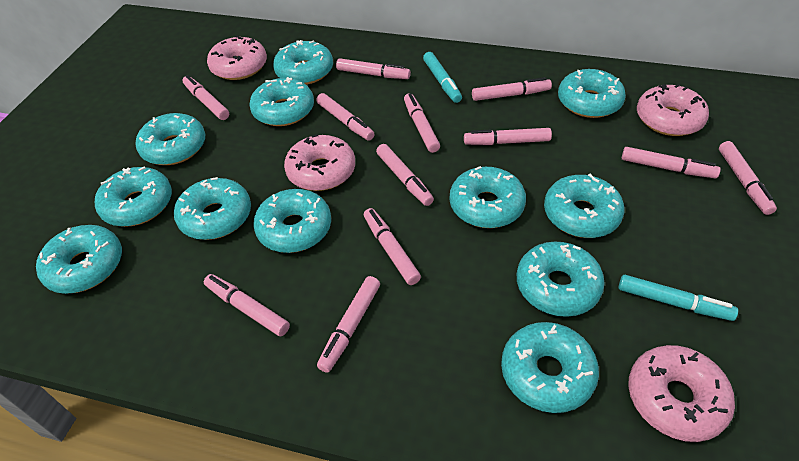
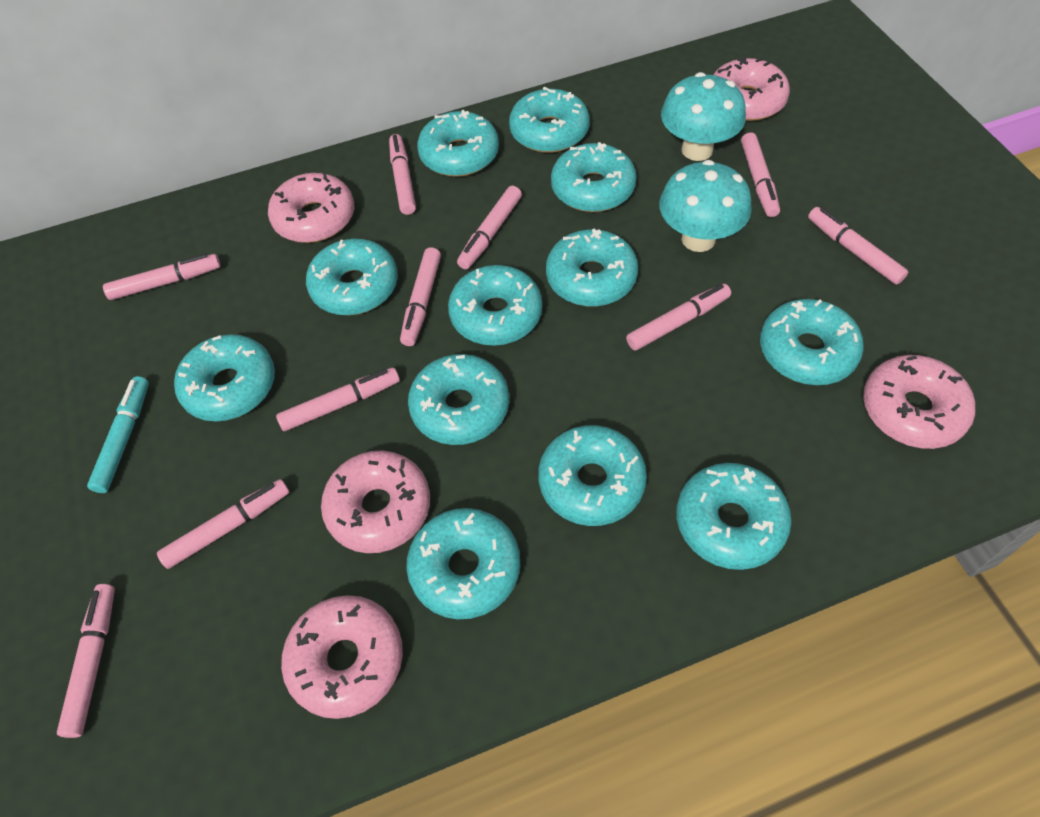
pink donut: [207,35,267,80] [284,134,355,191] [628,345,735,442] [637,84,709,136] = 4 -> [268,172,354,243] [281,595,403,719] [321,451,430,553] [713,57,790,121] [863,355,975,449] = 5
pink marker: [182,75,229,120] [204,274,290,336] [316,93,375,141] [317,276,380,373] [336,58,411,79] [364,208,421,285] [376,144,434,206] [404,93,440,153] [464,128,552,145] [472,77,552,101] [622,147,721,178] [719,141,777,215] = 12 -> [57,584,115,738] [103,253,221,300] [157,479,289,569] [276,367,400,431] [389,134,416,215] [400,247,441,346] [457,186,522,269] [626,283,731,351] [741,132,780,217] [808,207,908,285] = 10
turquoise marker: [423,52,462,103] [619,275,738,321] = 2 -> [87,376,149,493] = 1
turquoise mushroom: none = 0 -> [659,160,752,252] [661,72,746,161] = 2

